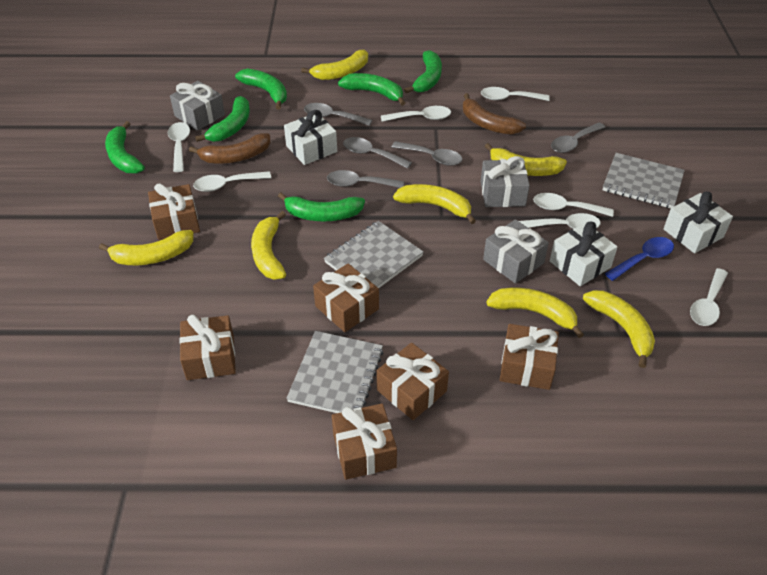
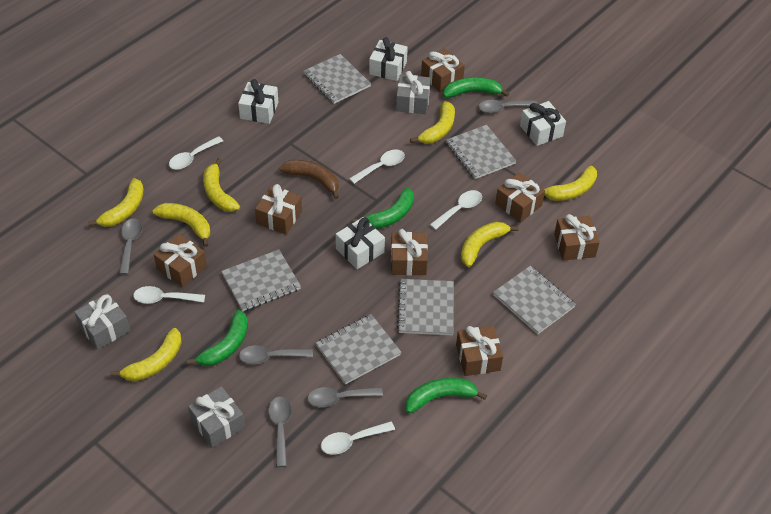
blue spoon: [605,237,674,281] = 1 -> none = 0
brown banana: [189,133,271,163] [463,93,526,134] = 2 -> [279,160,339,199] = 1
brown gift: [148,183,200,240] [179,315,236,380] [313,263,379,332] [332,404,397,480] [377,343,449,420] [500,324,559,390] = 6 -> [154,234,207,287] [255,184,302,235] [391,229,428,276] [421,49,465,92] [456,326,503,376] [495,172,545,222] [554,214,600,261] = 7
green banana: [105,121,145,173] [195,96,250,142] [235,68,287,110] [278,193,365,222] [338,73,405,106] [404,50,442,93] = 6 -> [187,310,248,366] [353,188,414,229] [406,378,487,414] [443,77,509,98] = 4
grey notebook: [286,331,383,413] [324,221,424,288] [603,153,685,208] = 3 -> [221,249,301,311] [303,54,371,104] [316,314,401,385] [397,279,454,335] [446,125,516,179] [493,266,576,334] = 6
white gift: [284,110,337,165] [550,222,617,286] [664,192,733,253] = 3 -> [238,79,279,124] [336,217,385,269] [369,37,408,81] [520,101,566,146] = 4
white spoon: [168,122,190,172] [193,171,271,192] [381,106,451,122] [481,87,550,101] [519,213,601,229] [533,193,614,217] [690,268,728,326] = 7 -> [133,286,205,304] [169,136,223,170] [321,421,395,455] [349,150,405,184] [430,190,482,230] = 5

